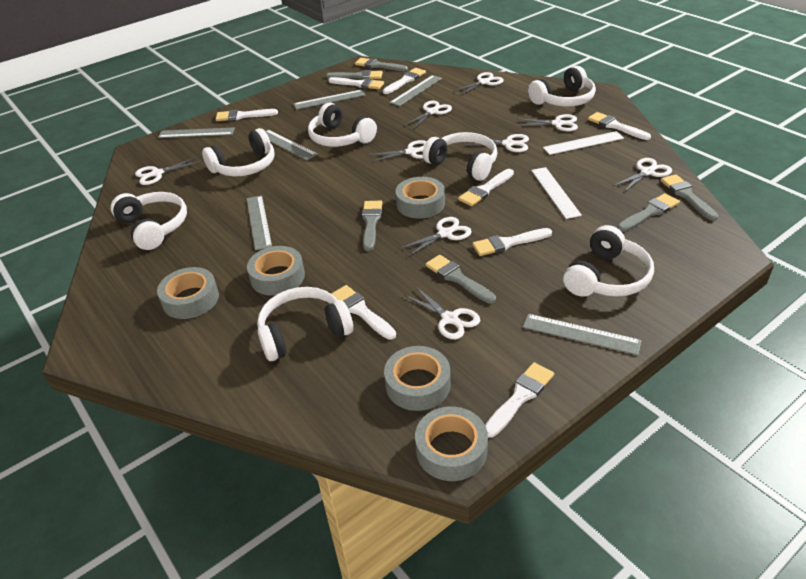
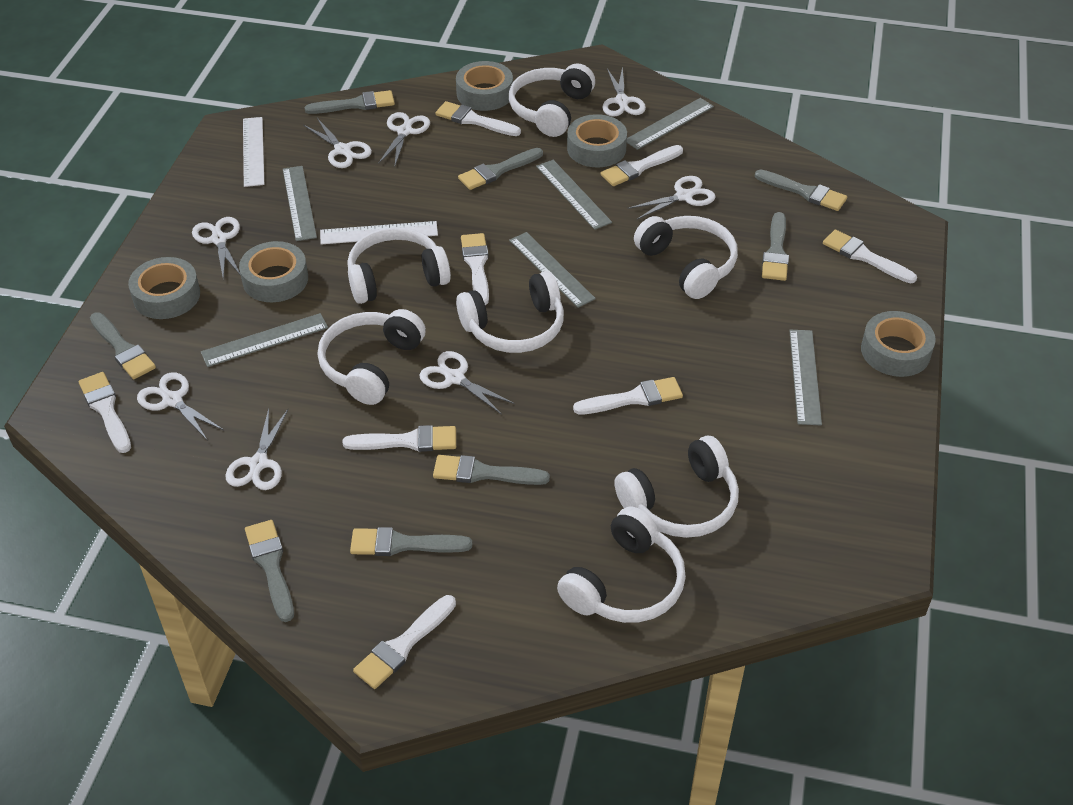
grey brush: [326,70,383,80] [355,58,408,71] [362,201,382,251] [426,255,496,304] [617,193,680,232] [661,174,719,221] = 6 -> [90,312,156,379] [245,520,294,622] [305,90,395,114] [350,527,472,556] [433,455,550,485] [458,148,543,190] [755,169,847,211] [762,212,789,281] = 8
white scissors: [135,157,201,185] [368,140,427,162] [399,217,472,257] [403,101,452,129] [404,286,480,339] [452,72,504,96] [465,134,529,152] [515,114,578,131] [612,158,672,193] = 9 -> [137,372,224,441] [192,217,241,279] [226,408,288,490] [303,118,372,168] [378,112,430,165] [419,351,515,415] [602,66,646,117] [628,176,716,219] = 8

